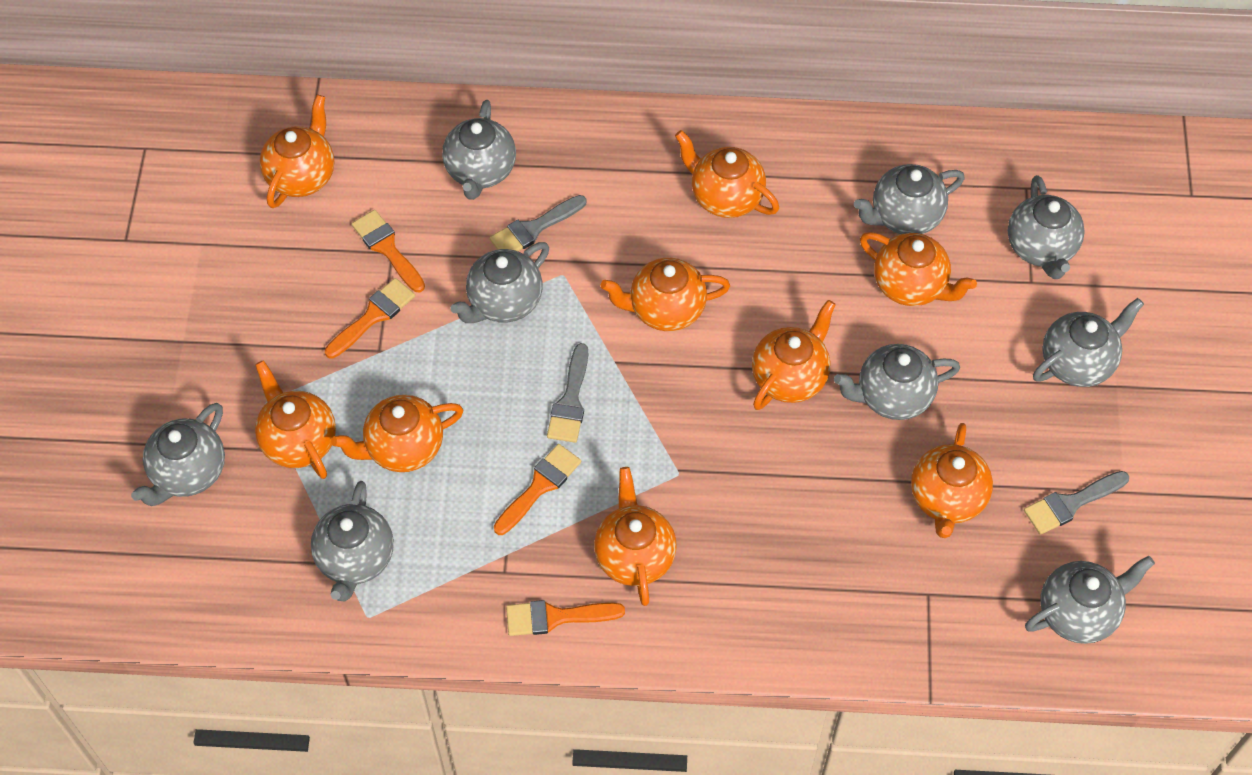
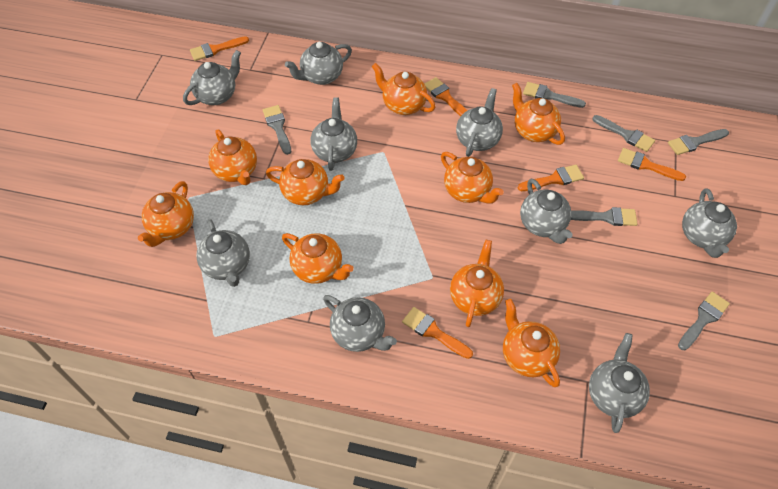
grey brush: [490,195,586,251] [547,343,588,443] [1024,471,1129,535] = 3 -> [263,105,291,155] [523,82,586,108] [571,207,637,226] [592,115,655,152] [668,129,729,155] [678,292,730,350] = 6
orange brush: [325,278,415,359] [352,210,425,292] [494,444,581,535] [506,600,625,636] = 4 -> [190,36,249,61] [402,307,473,359] [424,77,468,116] [518,165,584,191] [618,148,686,181] = 5

